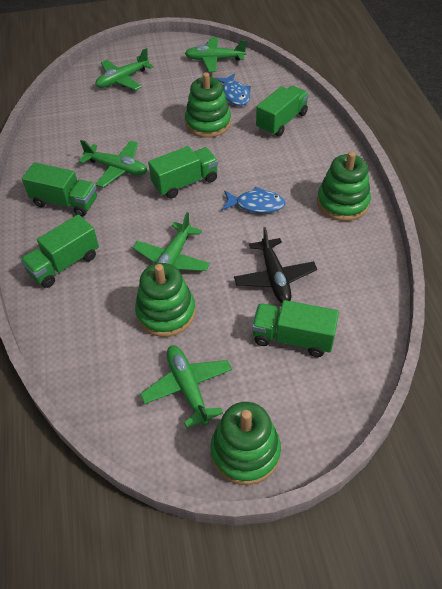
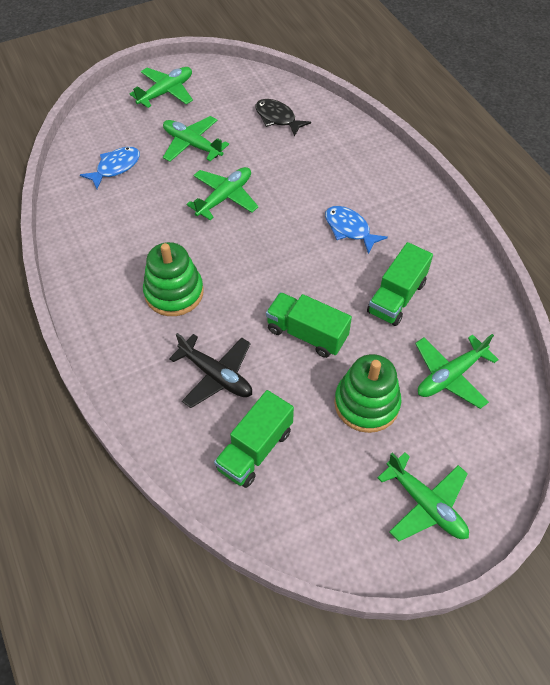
black fish: none = 0 -> [255,99,311,137] = 1
green stacking toy: [135,263,196,337] [185,72,231,138] [211,402,281,485] [317,151,371,221] = 4 -> [143,242,204,316] [334,354,402,433] = 2
green truck: [20,214,99,288] [22,162,97,217] [148,146,218,198] [252,300,339,357] [256,86,309,136] = 5 -> [214,390,294,488] [266,292,352,358] [367,242,433,326] = 3

